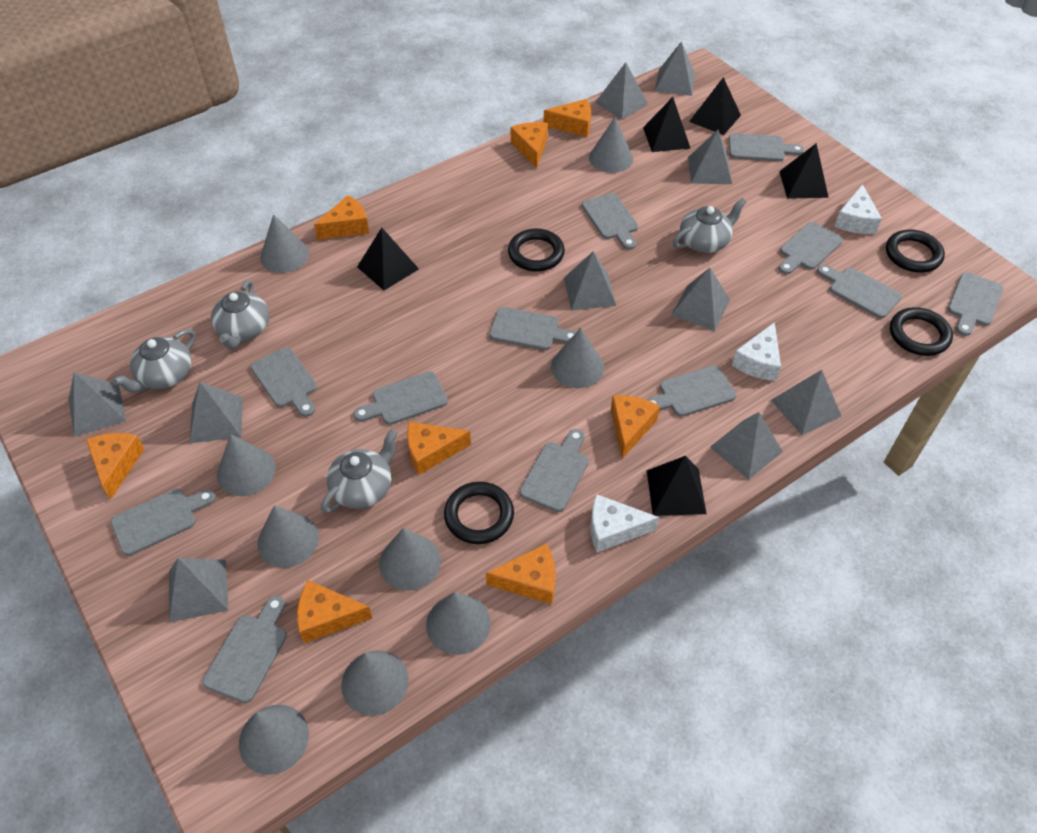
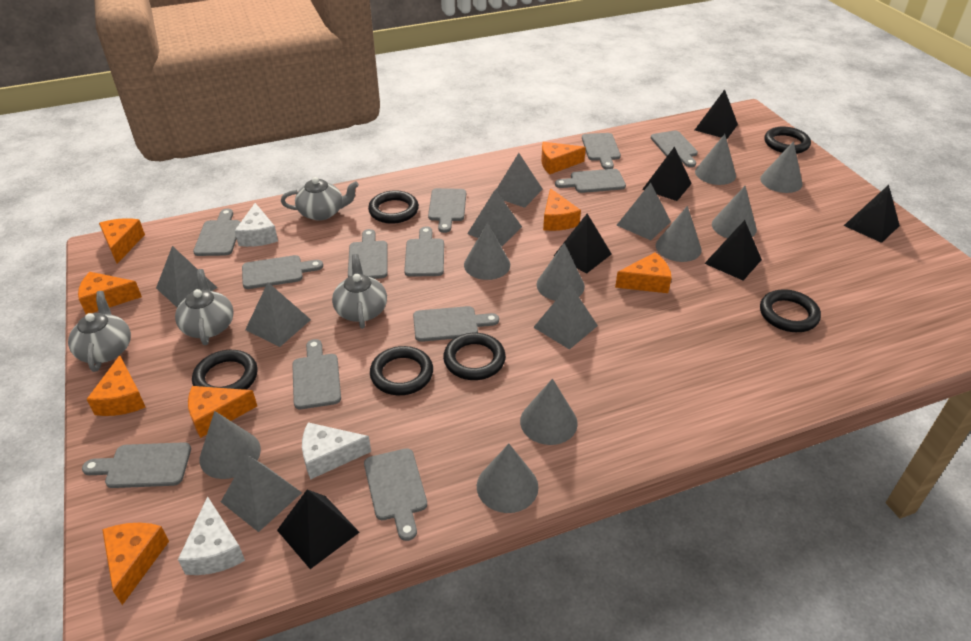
black pyramid: [357,227,419,291] [643,97,691,152] [647,456,707,516] [689,77,741,135] [779,143,829,199] = 5 -> [277,489,360,569] [554,214,611,274] [642,146,692,201] [695,90,738,139] [704,220,762,280] [844,185,900,243] = 6
black ring: [444,482,514,544] [508,229,565,271] [886,230,945,272] [890,307,953,356] = 4 -> [192,350,258,390] [368,190,419,224] [370,346,433,395] [443,333,506,380] [760,289,821,332] [764,127,811,154] = 6
grey pyramid: [69,372,126,437] [169,558,228,622] [189,382,243,443] [564,251,616,310] [595,62,648,120] [655,41,695,96] [671,268,730,331] [688,130,732,184] [710,412,783,480] [771,370,841,435] = 10 -> [156,246,217,308] [221,455,302,532] [245,282,311,347] [467,189,522,247] [496,153,543,208] [533,284,598,350] [617,183,671,240] = 7

